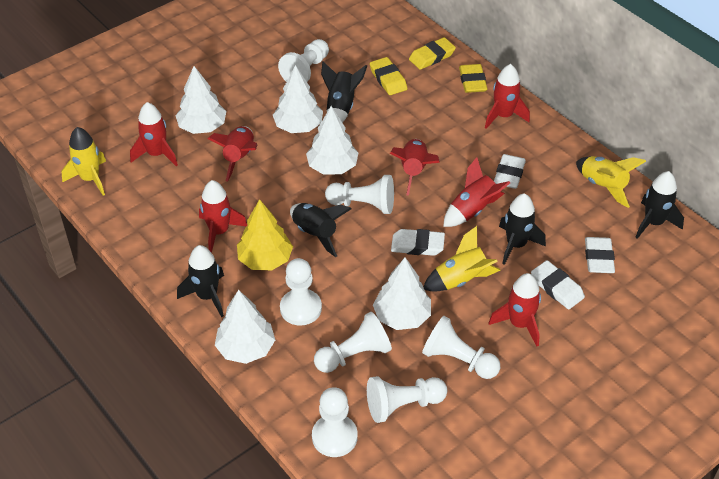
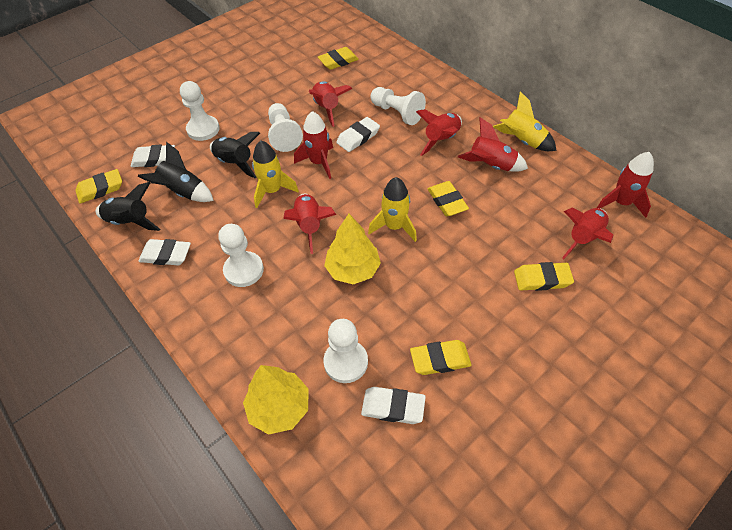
black rocket: [177,245,224,317] [290,203,351,257] [321,61,367,123] [499,193,546,265] [635,171,684,239] = 5 -> [96,182,161,231] [138,142,214,202] [210,132,260,178] = 3
white pawn: [278,39,329,82] [280,258,322,326] [312,387,358,457] [314,312,392,373] [325,175,394,214] [367,376,447,423] [422,316,500,379] = 7 -> [180,81,220,141] [218,224,264,287] [268,103,303,152] [323,319,368,383] [370,87,426,125] = 5
white tree: [175,66,226,134] [215,290,275,364] [273,65,323,133] [306,106,358,175] [373,257,431,330] = 5 -> none = 0
yellow eraser: [370,57,407,95] [409,37,456,70] [459,64,487,93] = 3 -> [75,169,122,204] [318,47,359,70] [410,340,472,375] [427,181,469,216] [514,262,574,291] = 5
yellow tree: [237,199,293,270] = 1 -> [243,365,309,434] [324,214,381,284] = 2

